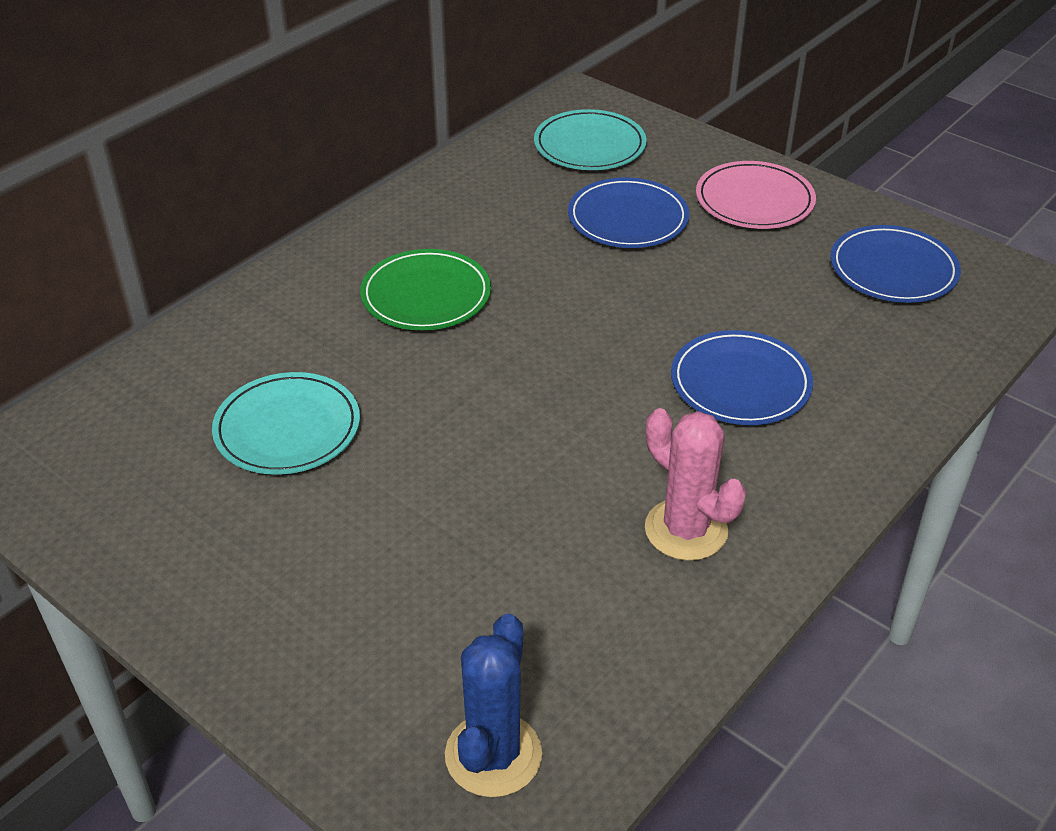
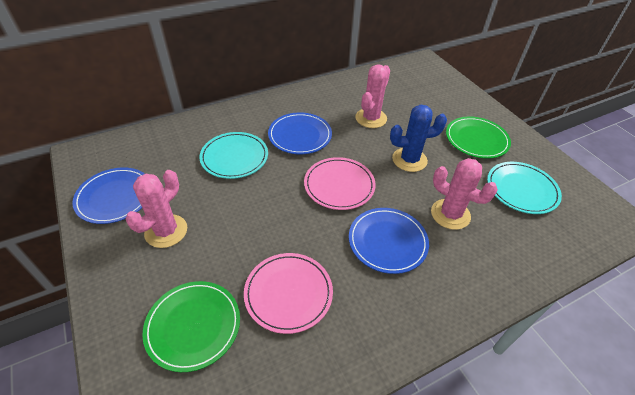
green plate: [360,249,491,330] = 1 -> [142,281,240,372] [446,116,511,159] = 2
pink cactus: [645,408,746,561] = 1 -> [126,170,187,248] [355,64,390,128] [431,158,498,230] = 3
pink plate: [696,161,816,229] = 1 -> [244,253,333,334] [304,157,376,210] = 2

